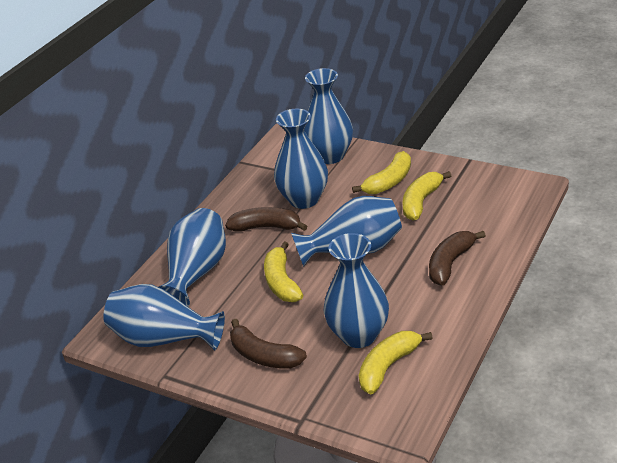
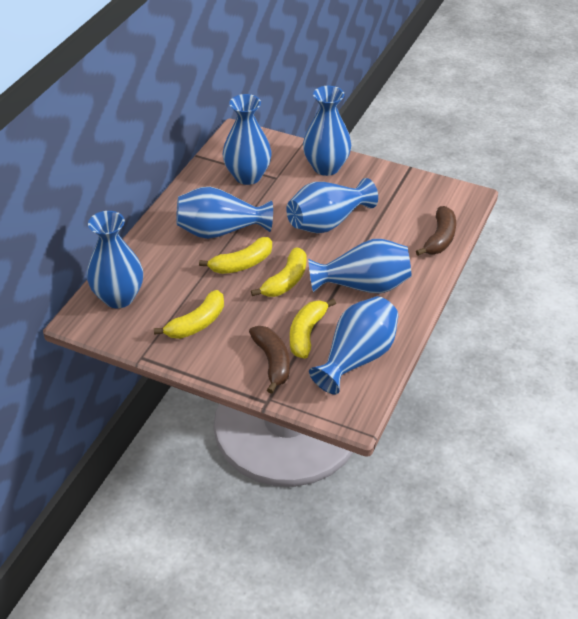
blue vase: [103,284,225,350] [159,208,226,307] [274,109,328,209] [291,196,402,267] [304,68,353,164] [324,233,389,348] = 6 -> [87,211,143,308] [176,187,273,239] [223,94,272,185] [286,178,378,233] [303,86,351,176] [308,239,412,294] [309,296,398,395] = 7
brown banana: [225,207,307,231] [230,319,307,369] [429,231,486,285] = 3 -> [249,326,290,394] [416,206,456,256] = 2

